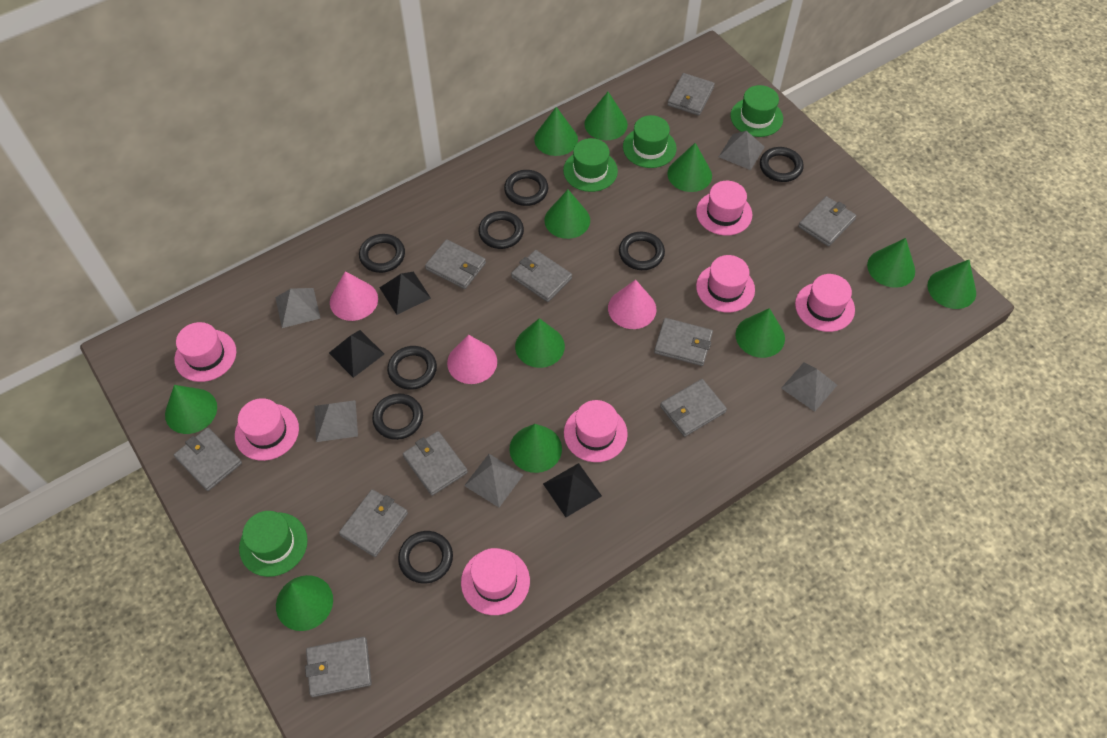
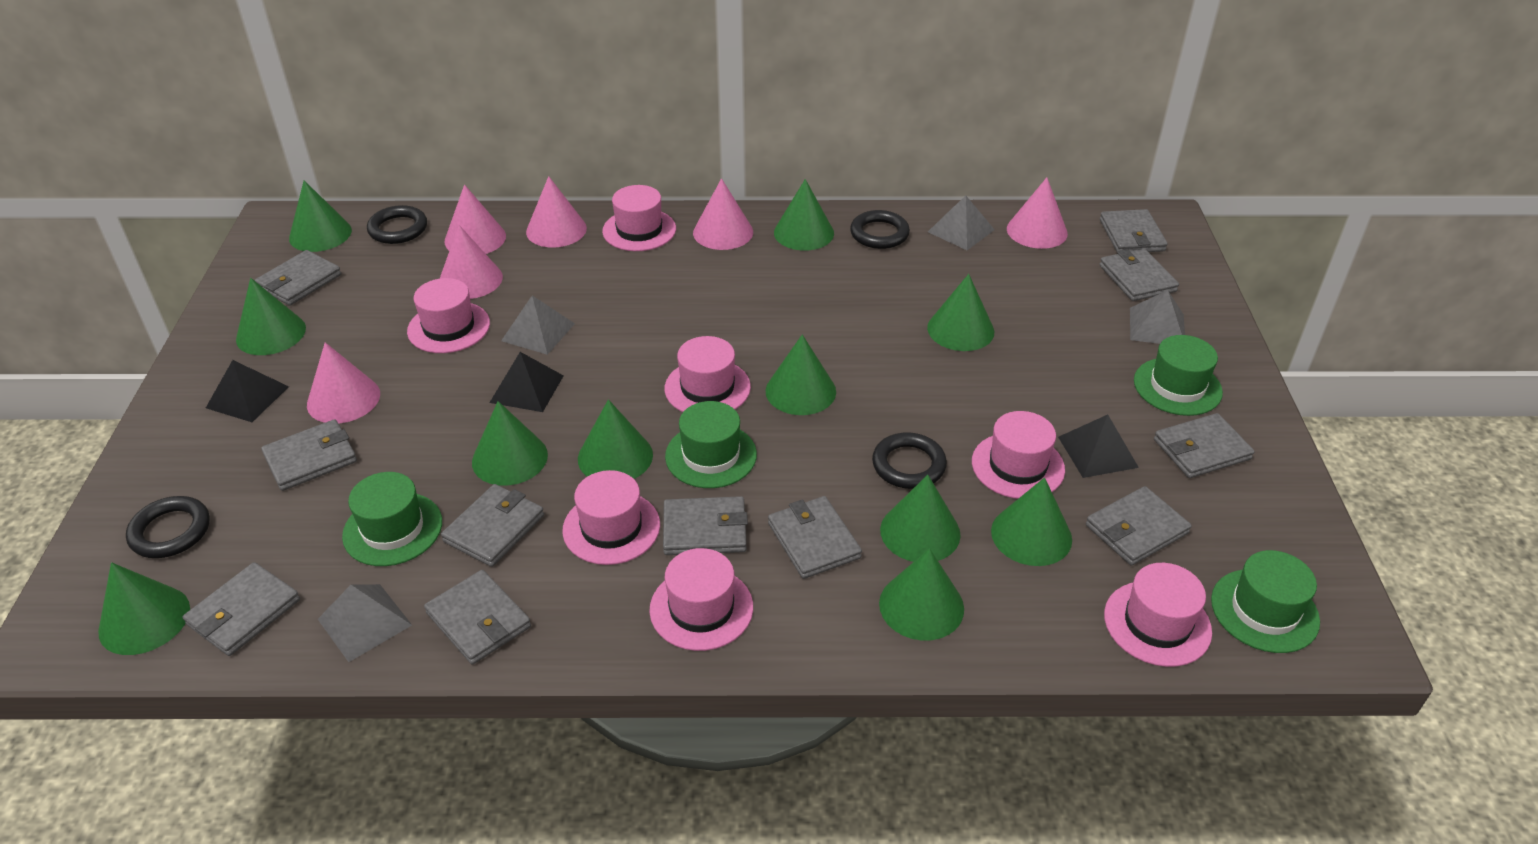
black ring: [359,234,405,273] [372,393,423,440] [387,346,437,390] [398,531,453,583] [478,211,524,249] [504,170,548,206] [619,232,665,270] [760,147,804,182] = 8 -> [126,496,210,558] [367,205,427,244] [850,210,910,249] [872,432,947,489] = 4
grey pyramid: [275,288,321,328] [314,400,358,442] [464,454,523,507] [719,131,765,170] [781,362,837,412] = 5 -> [318,584,412,662] [501,296,575,355] [928,195,995,250] [1130,290,1185,344] = 4
grey wallet: [174,428,242,491] [305,637,372,697] [339,489,408,557] [403,431,468,496] [425,239,486,289] [511,250,572,302] [654,318,713,366] [660,379,727,437] [667,73,715,116] [798,196,857,246] = 10 -> [183,562,300,656] [255,250,341,306] [261,419,357,491] [424,570,531,665] [441,484,544,567] [663,496,748,555] [768,496,862,579] [1086,486,1192,566] [1099,249,1179,301] [1100,209,1168,252] [1154,413,1255,478] = 11
pink cone: [330,271,378,321] [447,335,497,384] [608,280,656,329] = 3 -> [307,342,380,423] [440,225,503,299] [445,185,506,254] [526,176,587,247] [693,178,753,250] [1007,177,1068,249] = 6

